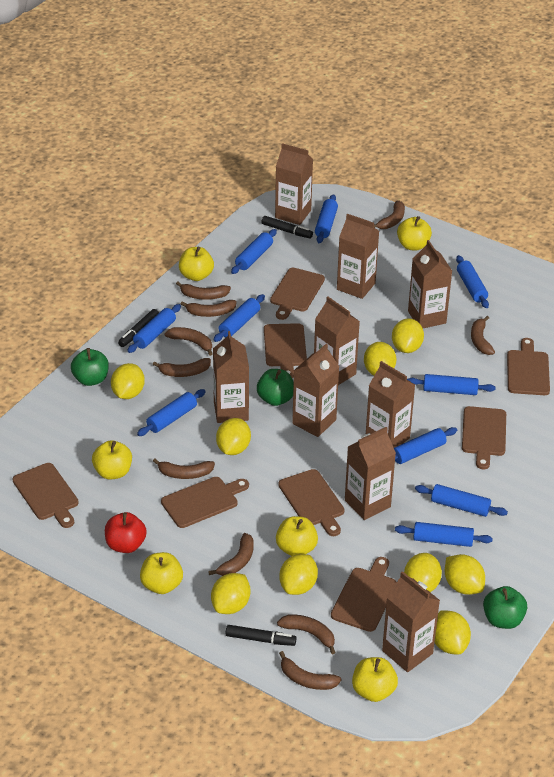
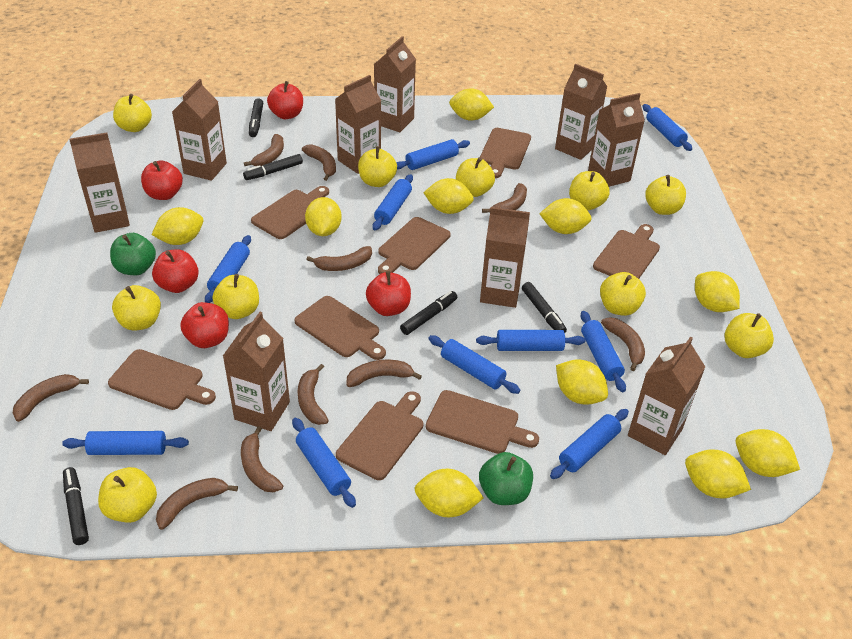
black marker: [118,309,159,347] [226,625,297,646] [262,216,313,238] = 3 -> [63,467,89,545] [243,154,303,180] [249,98,263,137] [400,291,457,335] [522,282,567,333] = 5
green apple: [71,348,109,386] [257,369,294,406] [483,586,527,629] = 3 -> [110,233,156,275] [479,452,533,505] = 2
red apple: [105,512,147,553] = 1 -> [141,160,183,200] [152,249,199,293] [180,302,229,348] [267,81,303,119] [366,271,411,316] = 5
yellow apple: [92,440,132,479] [140,552,183,594] [179,247,214,281] [276,516,318,556] [352,657,398,702] [397,216,432,251] = 6 -> [98,467,157,523] [112,285,161,331] [113,94,152,132] [213,274,259,319] [358,146,397,187] [456,157,495,197] [569,171,610,210] [600,272,646,316] [645,175,686,215] [725,313,774,358] = 10
yellow lemon: [111,363,145,399] [211,573,250,614] [216,418,251,455] [279,554,318,595] [364,342,396,376] [392,318,424,353] [404,553,442,592] [434,610,471,655] [445,554,485,595] = 9 -> [152,207,203,245] [305,197,342,236] [414,469,484,517] [423,178,474,214] [449,88,494,121] [540,198,592,234] [556,359,608,405] [685,449,751,498] [695,271,740,312] [736,429,800,477] = 10

